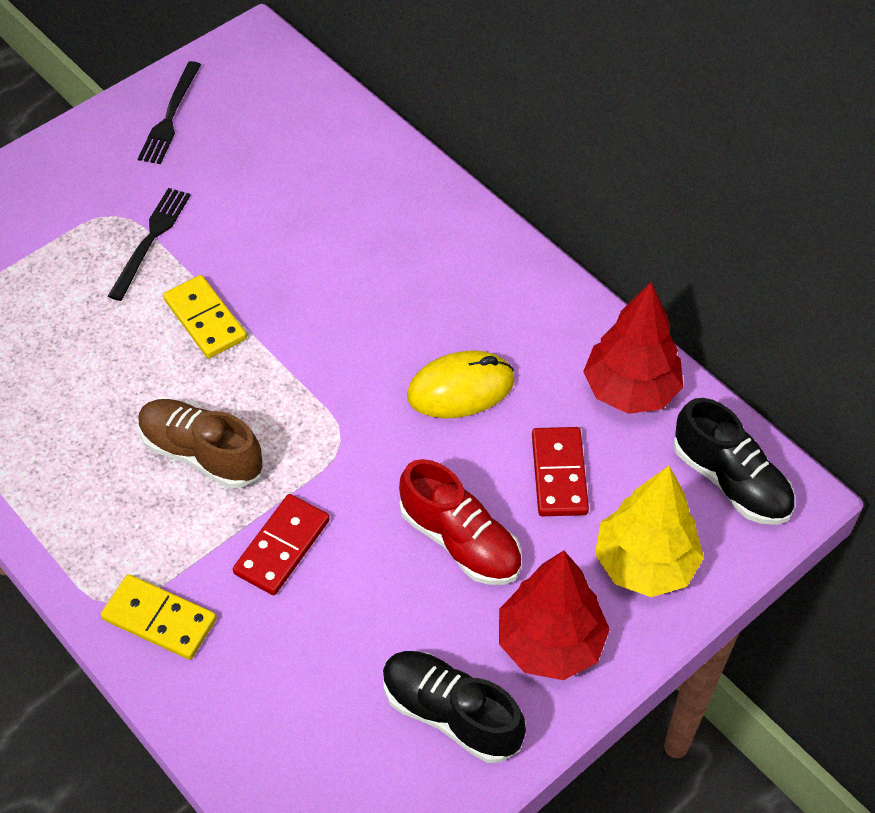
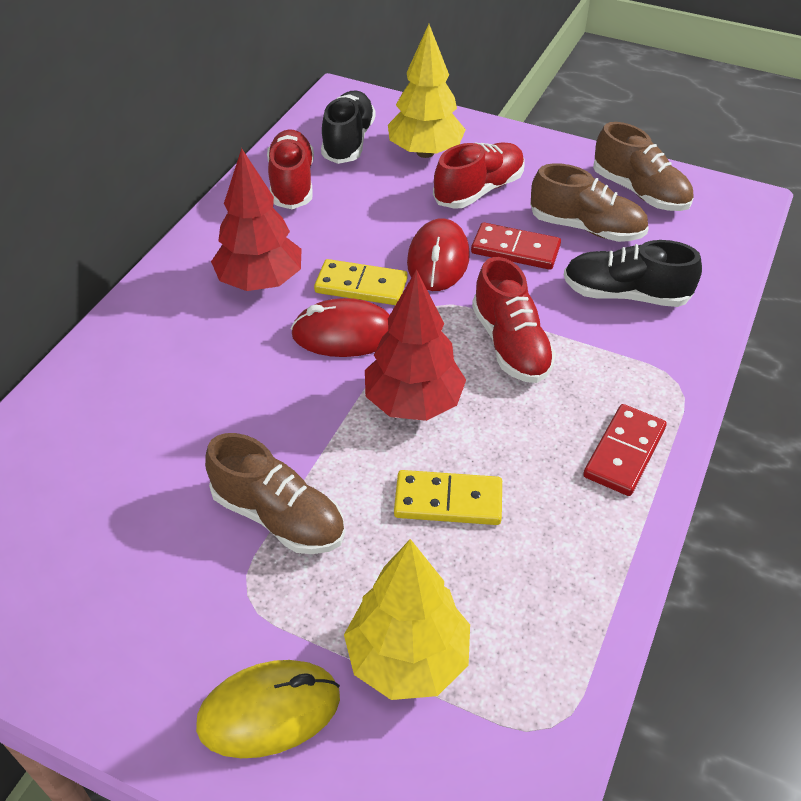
black fork: [108,188,191,301] [138,61,201,164] = 2 -> none = 0
brown shoe: [138,399,263,488] = 1 -> [205,433,345,554] [530,163,649,242] [593,122,693,211] = 3
red mouse: none = 0 -> [291,298,390,357] [407,218,470,291] = 2
red shoe: [399,459,522,585] = 1 -> [267,129,314,209] [433,142,524,209] [472,257,556,383] = 3
yellow tree: [595,466,704,597] = 1 -> [344,539,470,700] [388,24,466,158] = 2

